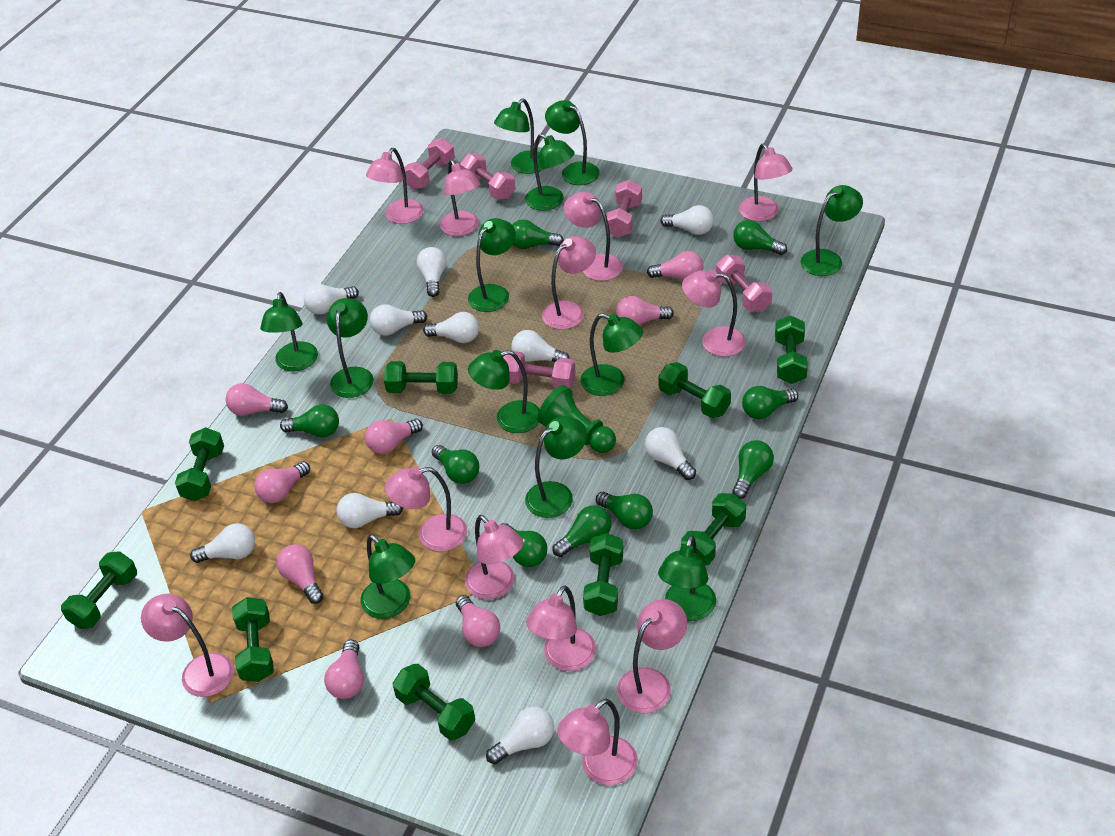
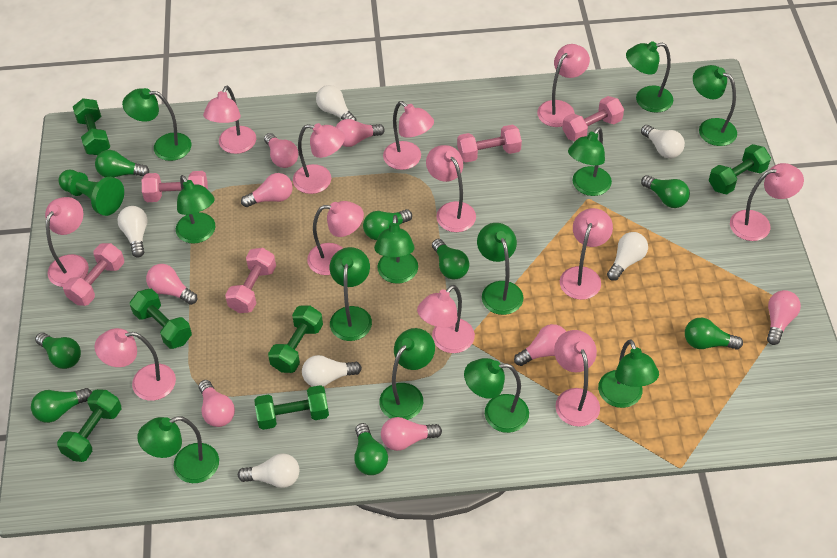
green dumbbell: [61,551,137,629] [175,427,224,501] [232,597,274,682] [384,361,458,394] [392,664,475,740] [583,533,623,616] [658,362,731,418] [681,493,746,566] [775,315,808,384] = 9 -> [57,389,121,462] [73,98,110,155] [130,289,192,349] [254,385,329,430] [268,306,323,373] [709,144,771,194] = 6
green light bulb: [280,404,339,438] [432,445,479,484] [501,523,547,567] [512,219,564,249] [552,505,611,557] [596,492,653,530] [732,440,774,499] [733,220,787,255] [742,386,798,419] = 9 -> [31,388,92,423] [35,332,81,369] [95,150,149,177] [354,423,388,475] [363,209,412,240] [432,239,469,279] [641,175,690,208] [685,318,743,350] = 8
white light bulb: [190,523,255,563] [304,284,359,315] [337,493,403,528] [370,304,427,336] [417,247,447,297] [423,312,479,343] [486,707,554,764] [511,330,570,362] [645,427,696,480] [660,205,714,235] = 10 -> [117,206,148,257] [238,453,299,488] [302,355,362,387] [316,85,356,121] [607,232,648,281] [641,125,685,158] = 6

